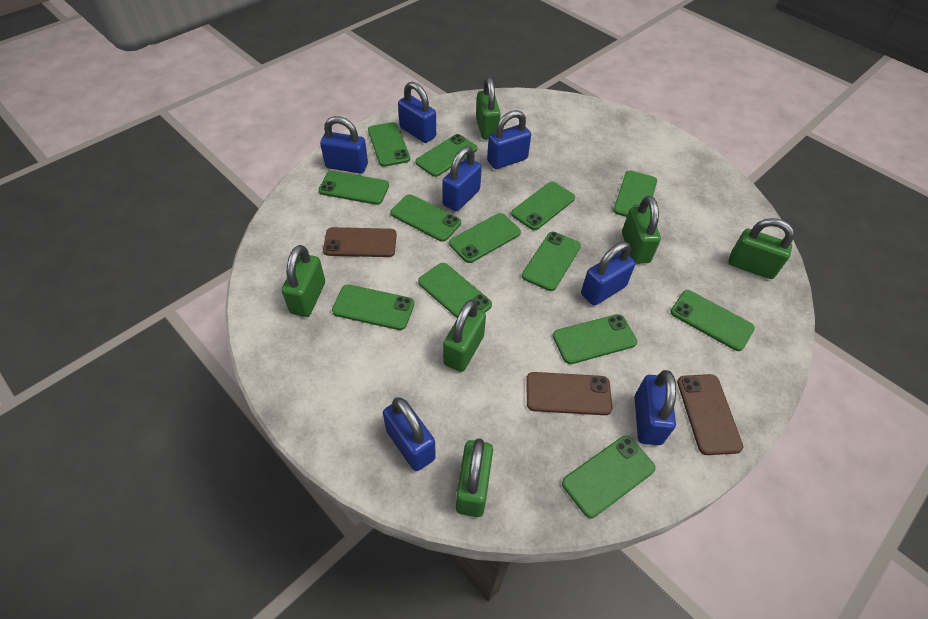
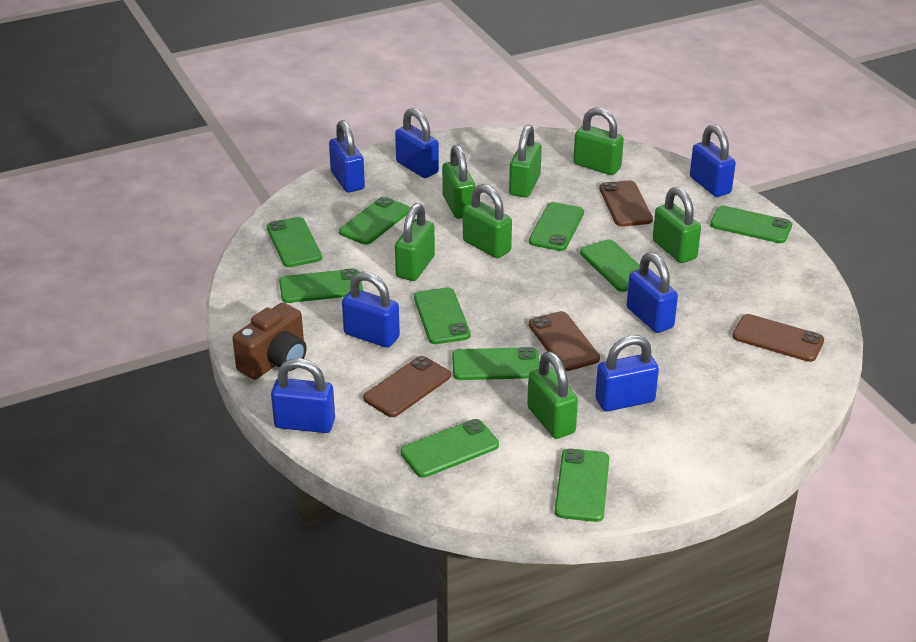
brown camera: none = 0 -> [232,302,307,380] = 1
brown phone: [323,227,397,257] [526,372,612,415] [677,374,743,455] = 3 -> [363,356,451,417] [529,311,600,371] [599,180,653,227] [732,314,824,362] = 4
green padlock: [282,245,325,317] [443,299,486,372] [456,438,493,517] [476,77,501,140] [622,196,661,264] [729,218,795,279] = 6 -> [395,203,435,281] [442,145,475,219] [463,184,512,259] [509,125,542,198] [527,351,578,439] [573,107,624,175] [652,187,701,263] = 7
green phone: [318,171,389,205] [332,284,414,330] [368,122,410,167] [390,194,461,242] [415,134,477,177] [418,263,492,318] [449,213,521,263] [511,182,575,230] [522,232,581,291] [553,314,637,364] [562,436,656,518] [613,171,657,217] [670,290,755,351] = 13 -> [267,217,322,267] [279,269,363,303] [339,197,410,245] [400,419,499,478] [414,287,470,344] [452,347,540,380] [529,202,584,251] [555,449,609,522] [580,239,640,292] [710,206,792,243] = 10

